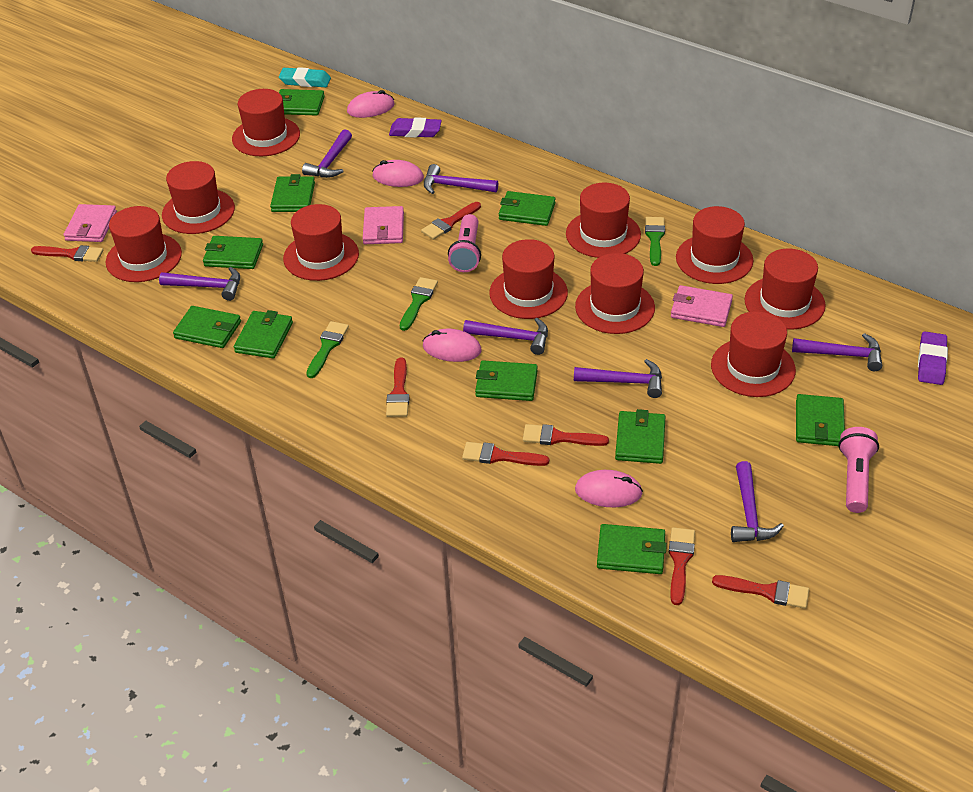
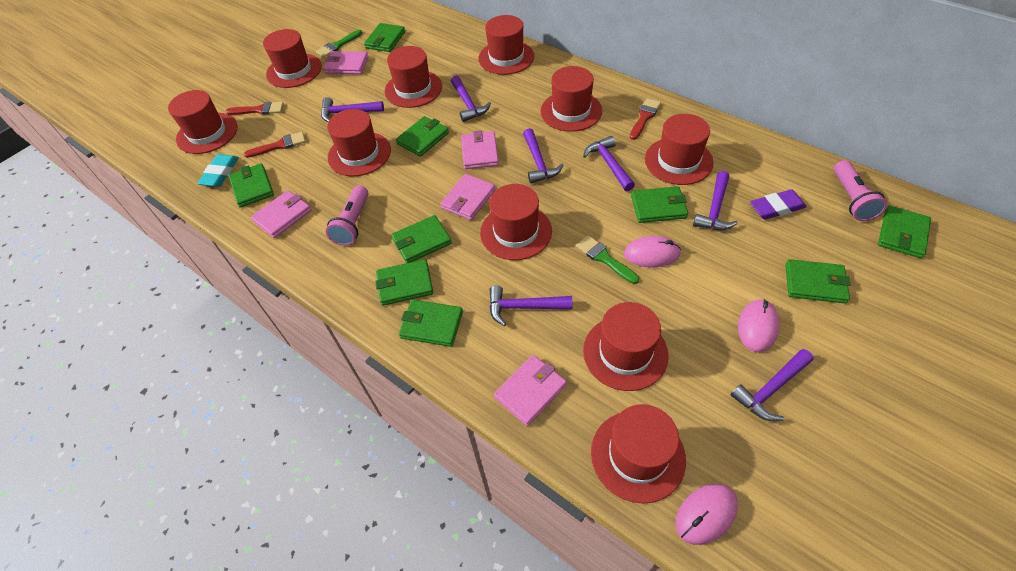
green brush: [306,321,349,378] [400,277,438,331] [645,217,665,266] = 3 -> [316,30,362,58] [576,235,639,284] = 2
green wallet: [173,306,241,348] [203,236,263,269] [234,310,293,358] [270,174,315,212] [279,89,325,116] [475,361,538,401] [499,191,555,226] [597,524,667,574] [615,409,666,464] [796,394,845,446] = 10 -> [229,163,274,208] [364,23,405,52] [375,259,433,306] [391,215,452,263] [396,116,449,157] [399,300,463,347] [631,186,688,223] [785,259,851,303] [878,206,931,258] = 9
pink mouse: [347,90,395,118] [372,160,424,187] [423,329,482,362] [575,470,643,507] = 4 -> [624,236,681,267] [676,484,738,545] [738,299,780,352] = 3
pink wallet: [63,204,117,242] [363,206,404,244] [671,285,733,327] = 3 -> [251,190,311,238] [324,51,369,74] [440,174,495,220] [461,130,499,169] [494,355,567,426] = 5
purple eraser: [389,117,442,138] [918,332,948,385] = 2 -> [750,189,807,220] = 1
red brush: [31,245,104,262] [386,358,409,417] [421,202,481,240] [462,442,549,466] [523,424,609,446] [669,527,695,605] [712,575,809,609] = 7 -> [226,102,284,115] [244,132,306,158] [630,98,661,140] = 3

